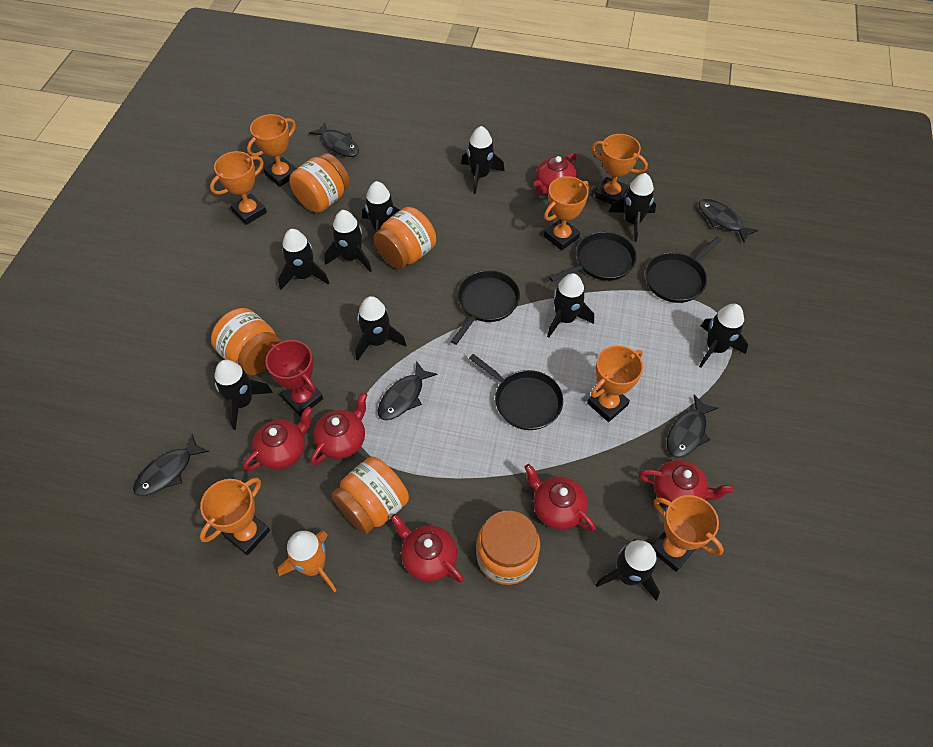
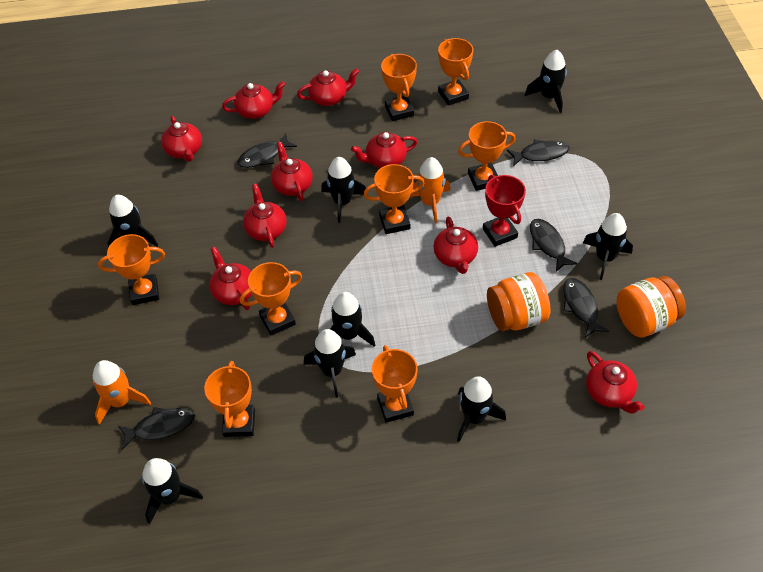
black pan: [451,270,520,345] [469,354,563,430] [549,232,637,282] [645,236,722,303] = 4 -> none = 0
black rocket: [215,360,273,430] [278,229,329,290] [324,210,372,272] [356,296,406,361] [362,181,400,250] [461,126,505,194] [547,273,594,338] [596,539,660,601] [609,173,656,242] [699,304,748,368] = 10 -> [107,195,158,247] [142,458,203,524] [304,329,356,398] [321,157,366,223] [330,292,375,347] [457,376,506,442] [525,50,567,113] [583,213,633,280] = 8
orange jar: [211,308,281,375] [289,153,350,213] [331,456,409,534] [373,207,436,269] [476,511,540,585] = 5 -> [487,272,550,331] [616,276,686,338] = 2
orange rocket: [277,531,337,593] = 1 -> [93,360,151,425] [410,157,451,223] = 2
orange trophy: [200,477,270,555] [210,151,267,225] [247,114,297,187] [544,176,589,251] [587,346,643,422] [591,134,648,204] [652,495,724,572] = 7 -> [98,234,165,305] [204,361,255,437] [240,262,302,336] [364,164,424,234] [372,345,418,423] [381,54,417,121] [438,38,473,106] [458,121,515,191] = 8
red teapot: [243,406,313,471] [310,392,367,465] [391,514,464,583] [524,464,596,532] [534,153,577,195] [639,460,734,507] = 6 -> [161,116,202,162] [209,247,252,310] [222,81,285,119] [243,184,287,248] [271,142,313,201] [297,68,359,106] [351,132,418,168] [433,217,478,274] [586,351,644,414] = 9

